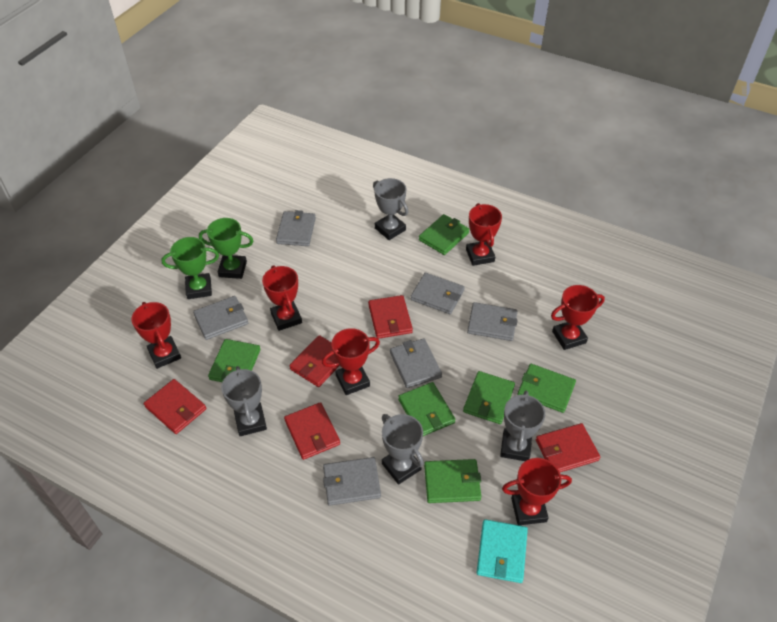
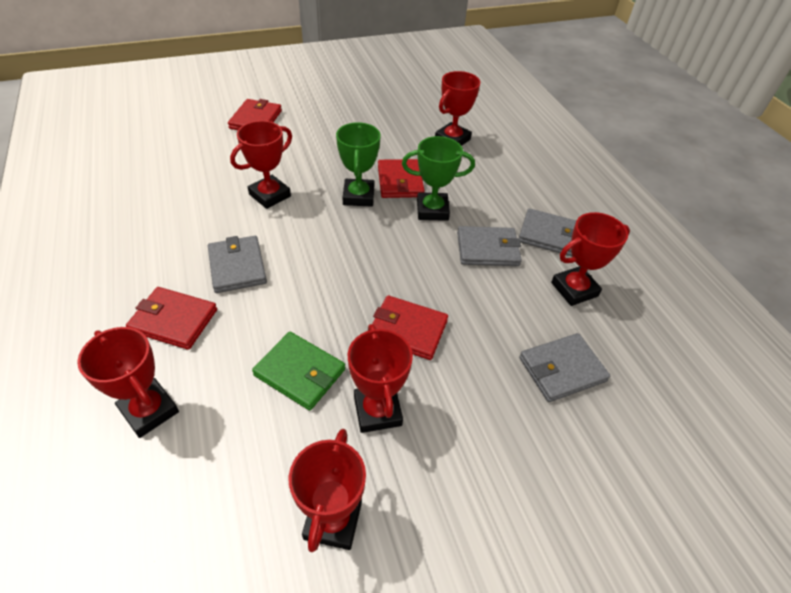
green wallet: [208,339,260,382] [398,382,455,436] [419,214,470,255] [424,459,481,503] [463,371,515,424] [517,364,576,413] = 6 -> [252,332,345,411] = 1
grey trophy: [221,366,267,436] [373,178,408,240] [382,414,424,485] [500,391,545,461] = 4 -> none = 0
grey wallet: [193,296,248,340] [276,210,316,246] [323,457,381,506] [390,338,442,388] [411,273,464,314] [467,302,517,341] = 6 -> [208,236,267,293] [457,226,522,266] [519,208,576,256] [519,333,610,402] = 4
red wallet: [144,379,206,434] [284,402,340,460] [289,335,340,387] [368,295,413,339] [536,423,600,472] = 5 -> [126,287,217,350] [228,99,282,130] [372,295,448,360] [378,159,425,198] = 4
turquoise wallet: [477,519,528,583] = 1 -> none = 0

